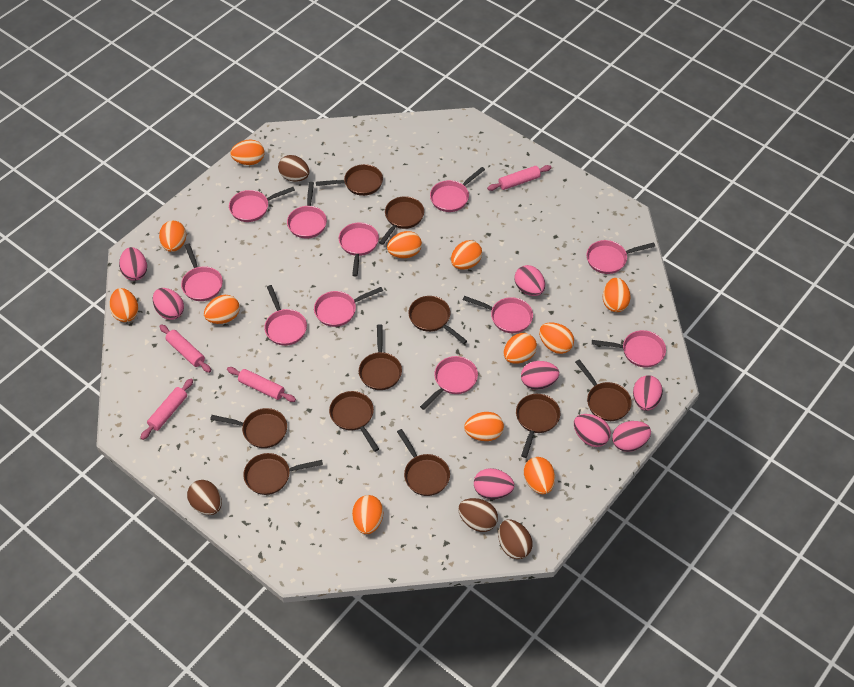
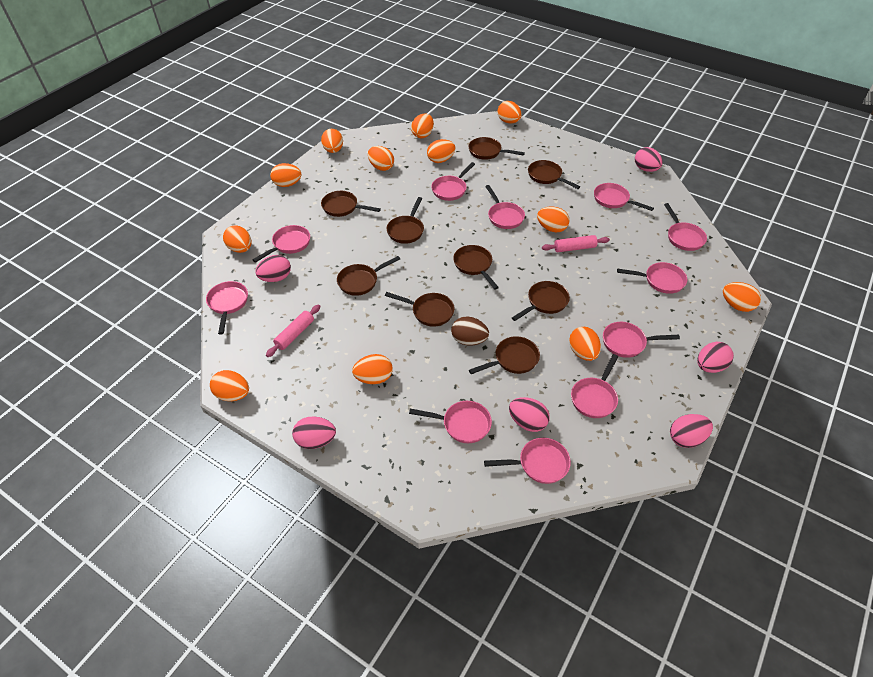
brown egg: [187,480,222,515] [278,155,310,182] [458,498,498,532] [498,520,533,559] = 4 -> [451,317,489,345] = 1
brown pan: [210,408,287,448] [243,453,323,495] [316,164,383,196] [329,391,379,452] [359,324,402,390] [379,196,424,245] [397,429,450,496] [408,296,467,344] [516,394,560,458] [575,360,632,421] = 10 -> [321,191,381,217] [337,256,400,296] [385,292,455,327] [387,197,424,244] [453,245,499,290] [468,137,525,160] [469,336,540,374] [512,281,570,321] [528,160,580,189] = 9
pink egg: [119,247,147,281] [153,288,184,320] [474,468,514,499] [514,265,545,296] [521,361,559,390] [574,414,611,447] [612,421,651,452] [633,375,663,411] = 8 -> [255,255,291,282] [292,416,336,449] [509,397,550,432] [635,147,663,172] [670,414,713,448] [697,342,734,373] = 6
pink rolling pin: [140,379,193,440] [159,324,211,373] [227,367,296,402] [487,165,552,191] = 4 -> [266,304,321,357] [542,235,610,252] = 2

